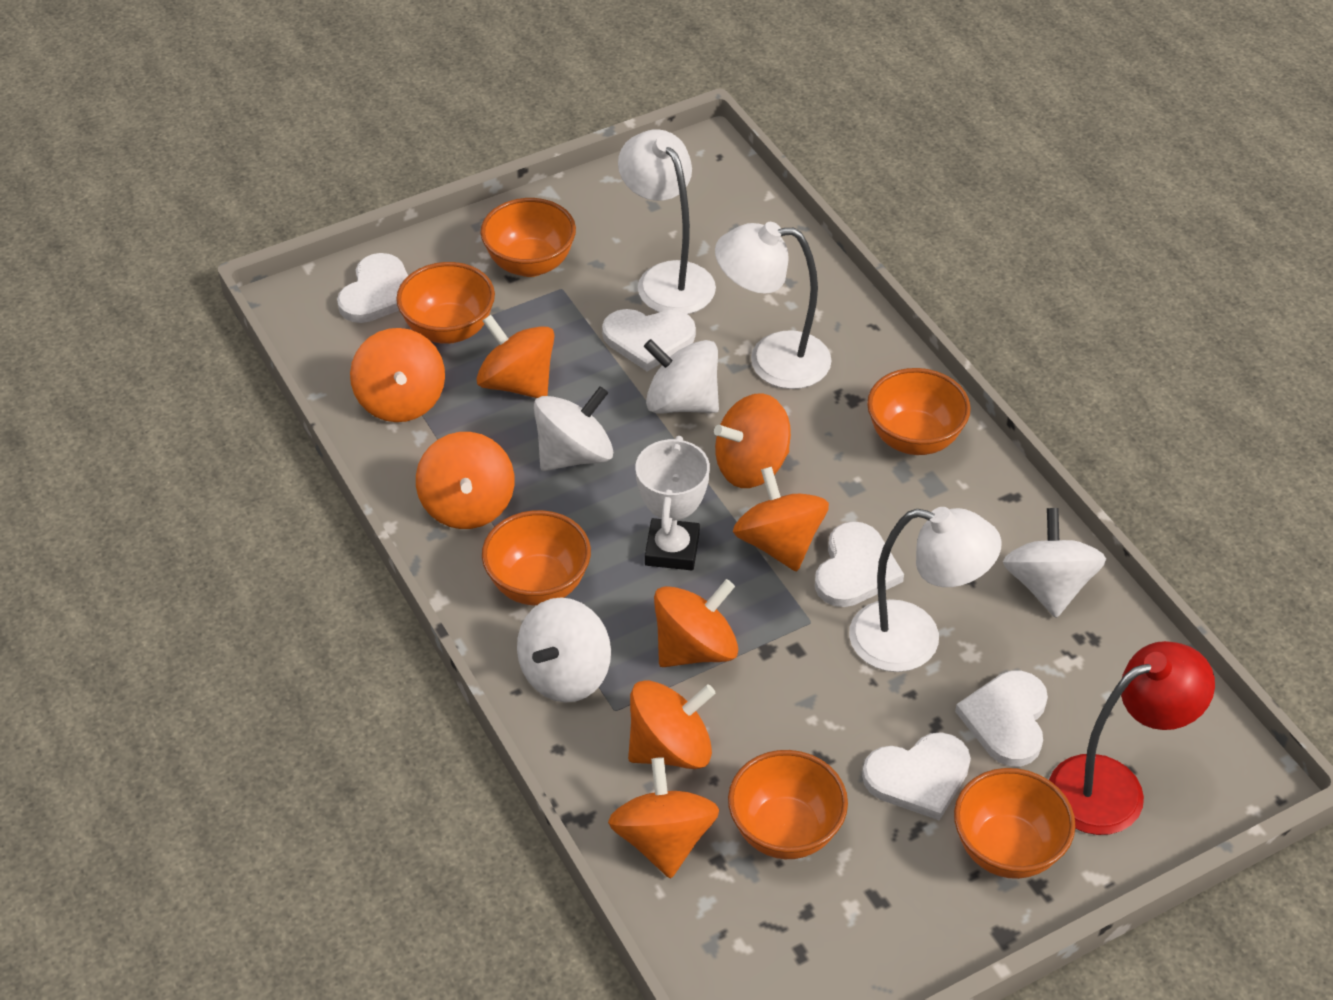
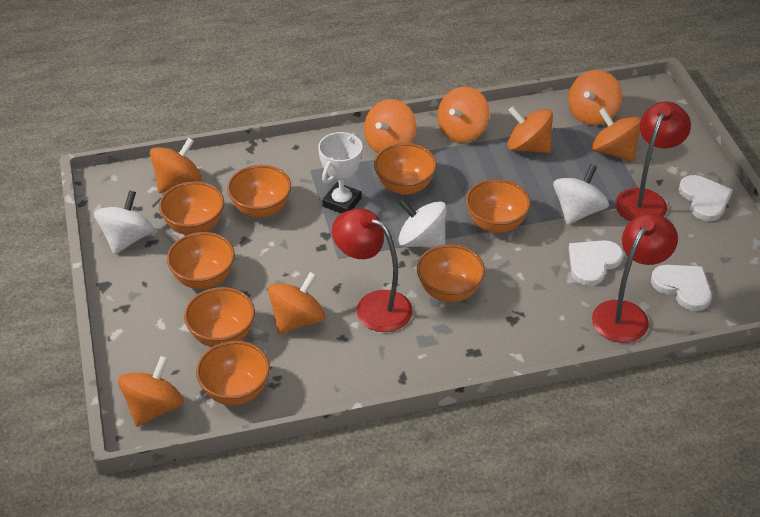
orange bowl: [396,262,495,344] [480,198,576,277] [482,510,591,605] [728,750,848,859] [867,368,971,455] [954,768,1075,879] = 6 -> [159,181,224,235] [167,232,235,289] [184,287,255,347] [196,341,270,405] [227,165,291,218] [374,143,437,195] [417,244,485,302] [466,179,531,233] = 8
red lamp: [1049,641,1215,835] = 1 -> [332,208,413,332] [592,213,678,343] [615,101,691,221] = 3
white heart: [337,253,408,323] [602,309,696,372] [815,521,904,607] [862,732,971,821] [955,671,1048,766] = 5 -> [569,240,623,286] [651,265,712,311] [679,175,732,221] = 3
white lamp: [618,129,716,315] [715,222,832,389] [849,507,1001,672] = 3 -> none = 0
white spinning top: [517,598,611,703] [534,387,613,471] [644,339,719,413] [1003,508,1106,618] = 4 -> [94,190,154,255] [398,199,447,248] [553,164,609,225] = 3

